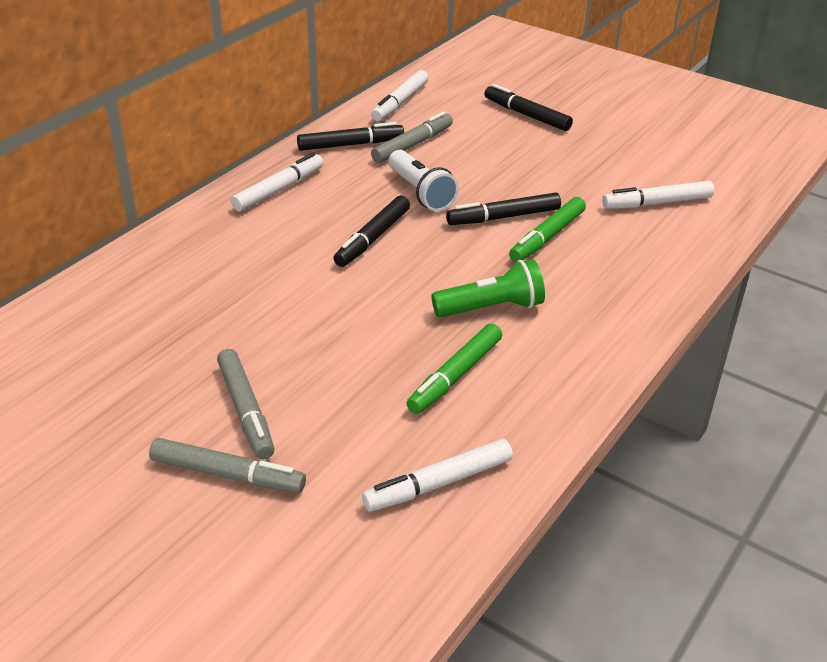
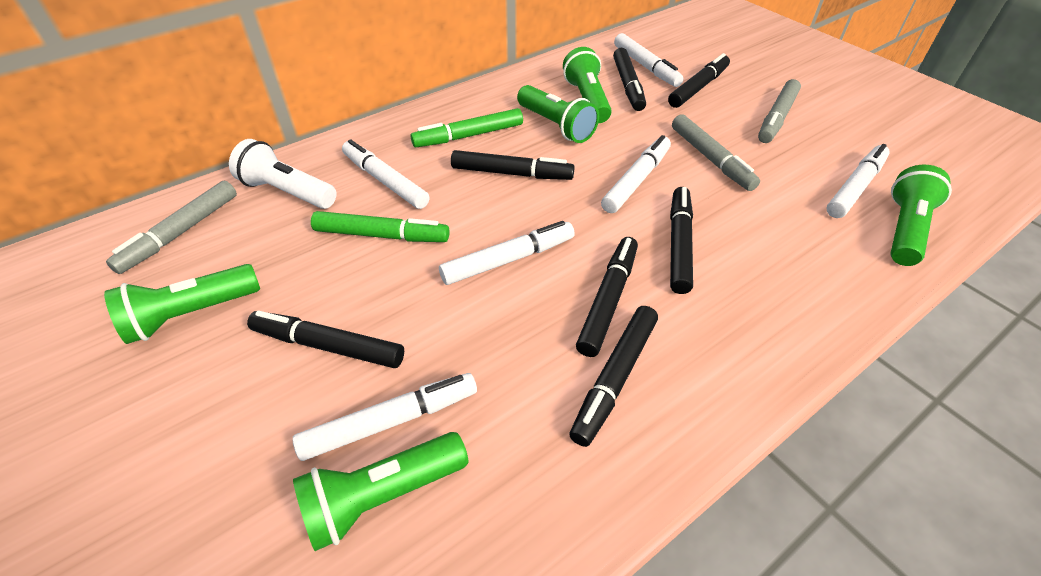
black marker: [297,122,404,151] [333,196,410,267] [446,193,561,225] [484,84,573,131] = 4 -> [247,311,404,368] [451,150,575,180] [569,306,658,447] [576,237,638,357] [613,48,646,111] [668,53,730,108] [670,187,693,294] = 7
green flashlight: [431,259,545,317] = 1 -> [104,264,260,344] [293,432,468,551] [517,85,599,143] [563,47,612,123] [891,165,952,266] = 5
white marker: [231,153,324,212] [362,439,513,512] [371,70,429,121] [602,181,714,209] = 4 -> [293,373,477,461] [342,139,429,209] [439,221,575,285] [601,135,671,213] [614,33,684,87] [826,144,890,218] = 6

